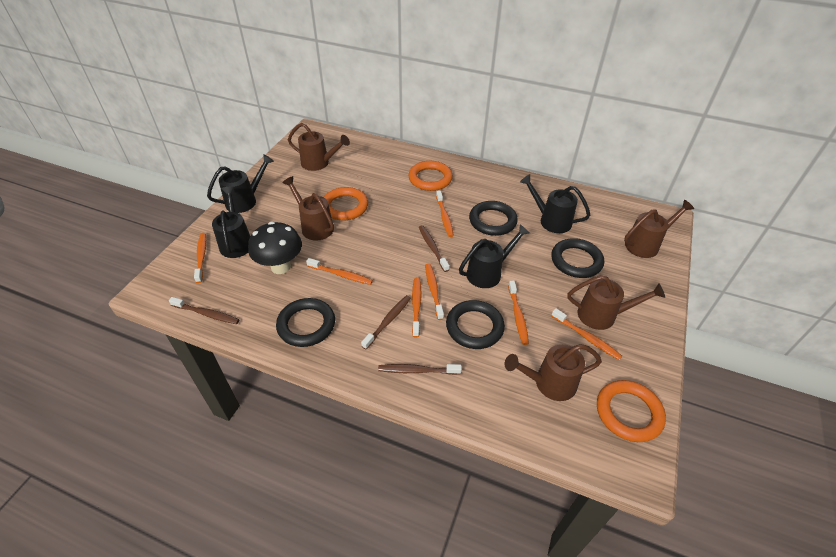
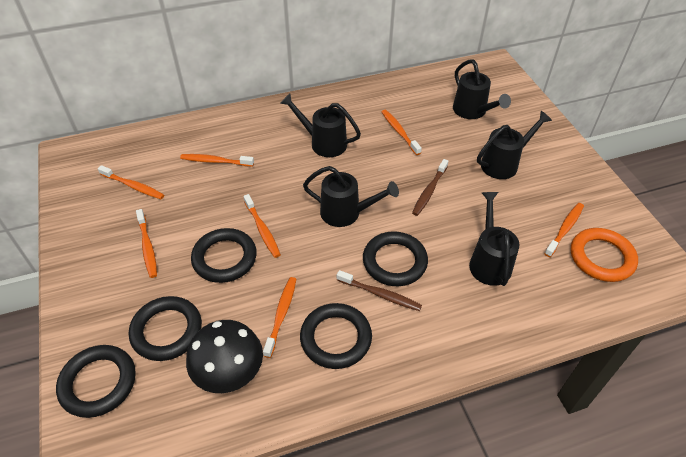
black ring: [276,298,335,347] [446,300,505,349] [469,201,518,236] [551,238,604,278] = 4 -> [56,345,136,418] [129,296,202,361] [191,228,257,283] [300,303,372,369] [363,231,428,286] = 5
black watering can: [207,154,274,213] [212,187,250,258] [459,224,530,288] [520,174,590,233] = 4 -> [280,93,361,157] [303,166,399,227] [453,60,511,119] [469,192,520,286] [477,111,552,179] = 5
brown toothbrush: [169,297,240,324] [361,295,411,349] [378,364,462,375] [419,225,449,272] = 4 -> [337,270,422,311] [412,159,448,216] = 2
brown watering can: [282,176,334,241] [288,123,350,171] [505,344,602,401] [567,275,665,330] [624,200,694,258] = 5 -> none = 0
orange ring: [324,187,368,221] [408,161,453,191] [597,380,666,442] = 3 -> [571,228,638,282] = 1

